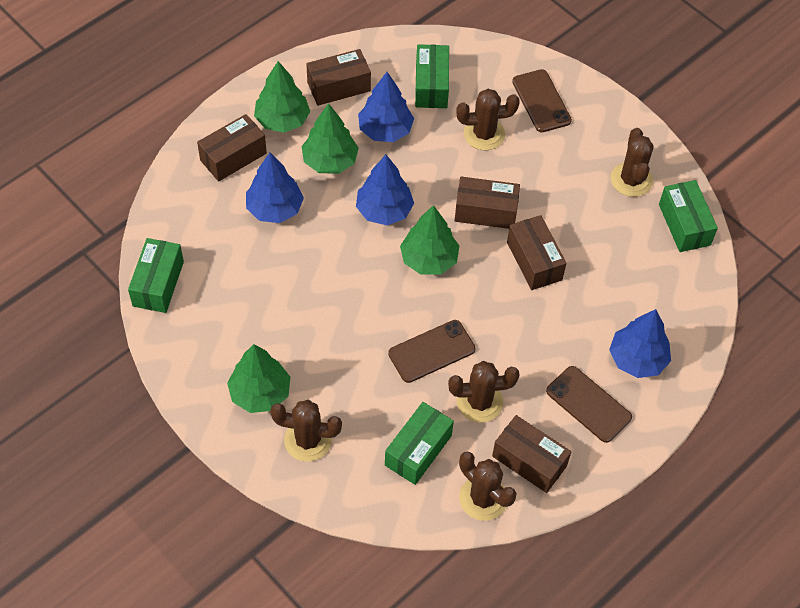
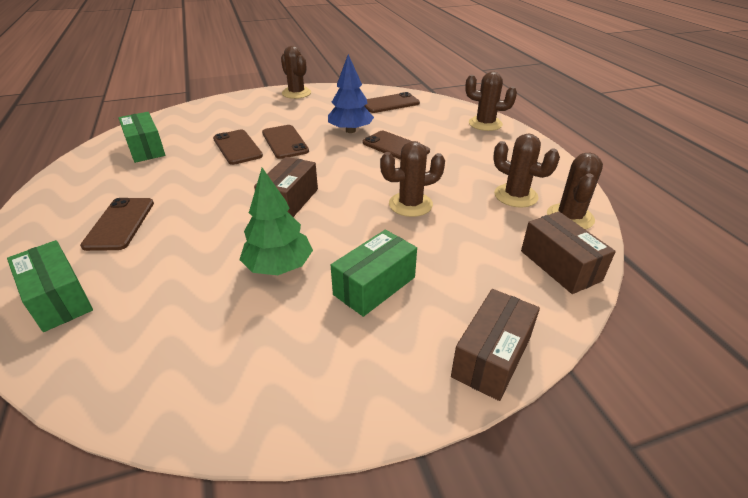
blue tree: [246,153,304,223] [356,155,414,225] [358,72,414,142] [609,309,671,378] = 4 -> [328,54,374,133] = 1
brown box: [197,114,267,182] [306,49,371,106] [455,177,520,229] [492,415,571,493] [507,215,566,290] = 5 -> [254,157,318,217] [451,289,540,401] [521,211,616,294] = 3
brown phone: [388,320,476,383] [512,69,572,132] [546,366,632,443] = 3 -> [80,198,154,251] [213,130,263,165] [262,125,309,159] [363,131,430,159] [364,92,420,113] = 5
green box: [128,238,184,313] [385,402,454,485] [415,44,449,108] [659,180,718,252] = 4 -> [7,240,93,332] [118,112,165,163] [331,230,417,317] = 3
green tree: [227,344,290,413] [254,61,310,133] [301,103,359,174] [400,205,459,275] = 4 -> [240,168,313,275] = 1

